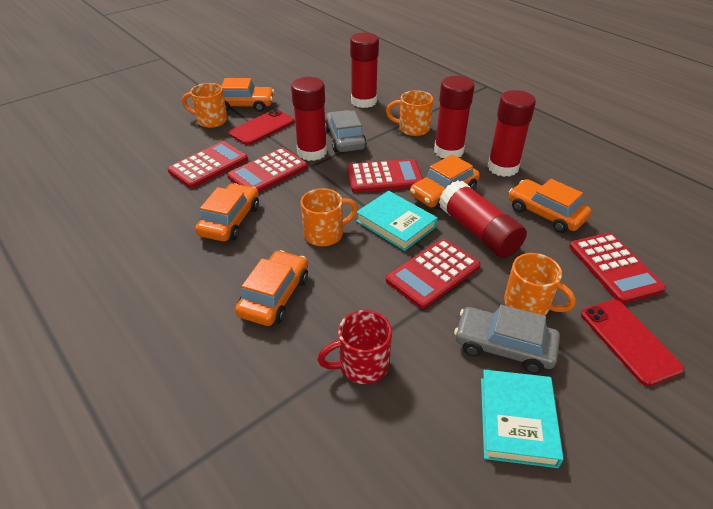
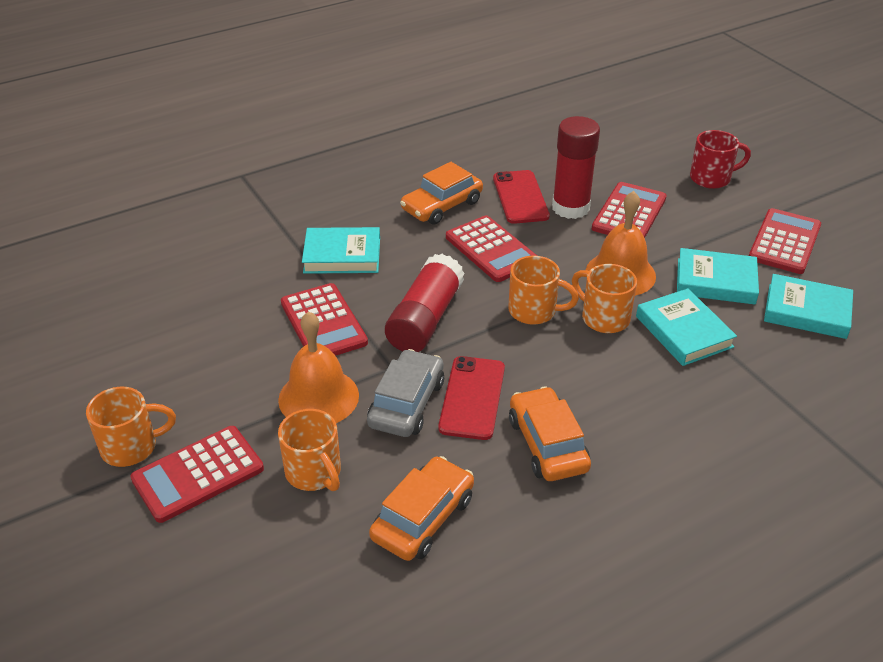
grey car: [325,110,367,152] [454,305,560,374] = 2 -> [367,349,444,437] = 1
orange bell: none = 0 -> [278,311,359,423] [586,191,656,296] = 2
orange car: [195,183,259,241] [221,78,274,112] [235,250,308,326] [410,154,480,210] [509,179,592,233] = 5 -> [369,456,474,561] [400,162,483,225] [509,386,591,481] = 3
red glue stick: [291,77,327,161] [350,32,379,108] [434,76,474,158] [439,180,527,258] [487,90,536,177] = 5 -> [385,254,465,352] [552,116,600,219] = 2
turquoise book: [356,191,437,251] [481,370,564,468] = 2 -> [302,227,380,274] [636,288,737,366] [677,248,759,305] [764,274,853,339] = 4

